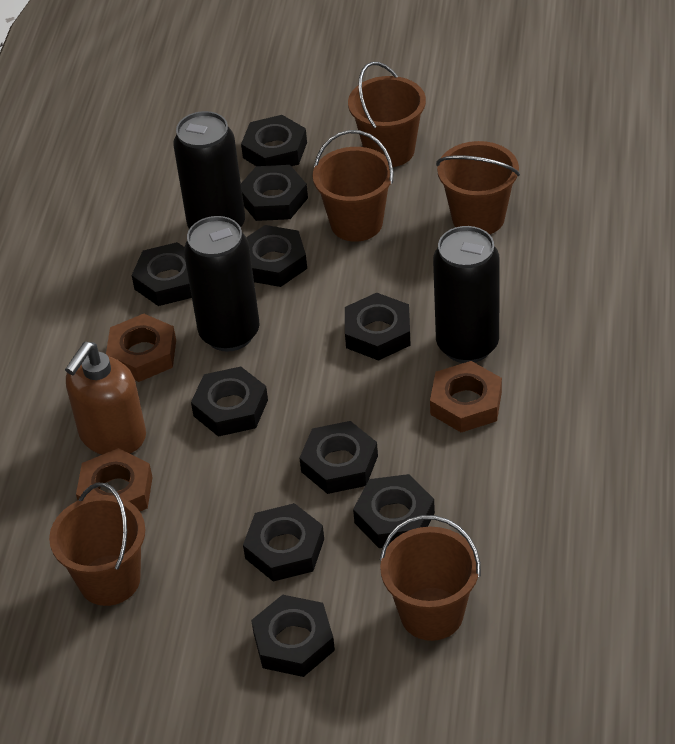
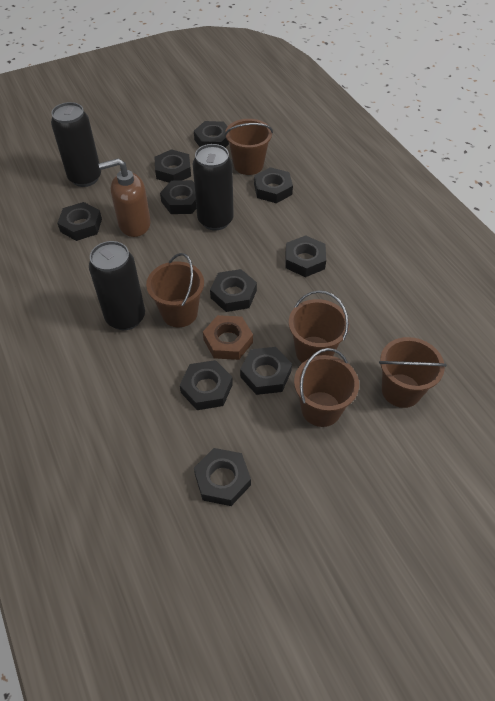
brown nut: [76,448,153,511] [106,314,176,382] [430,361,502,432] = 3 -> [203,315,253,360] = 1

